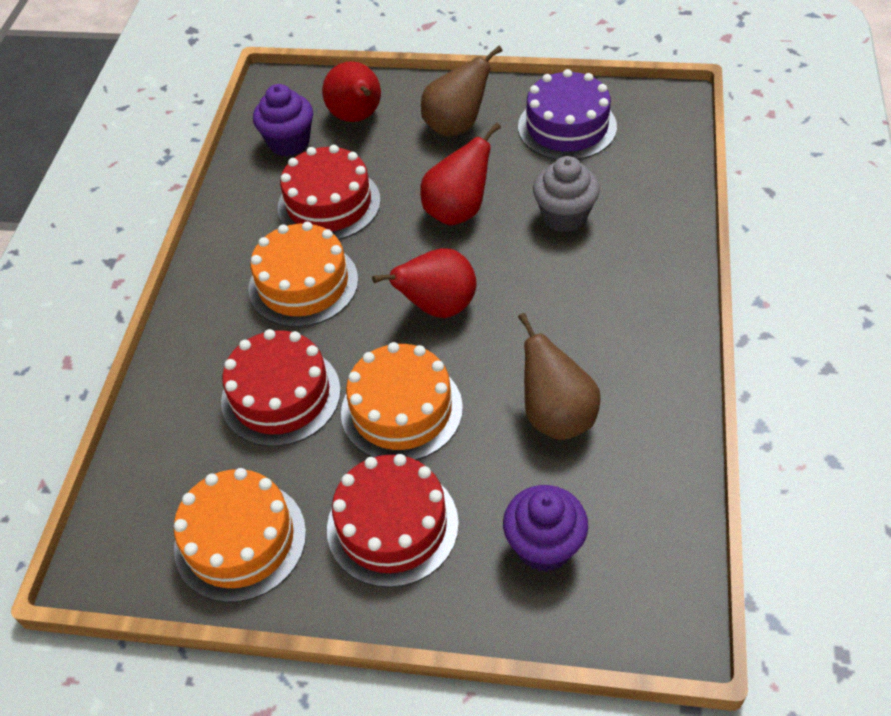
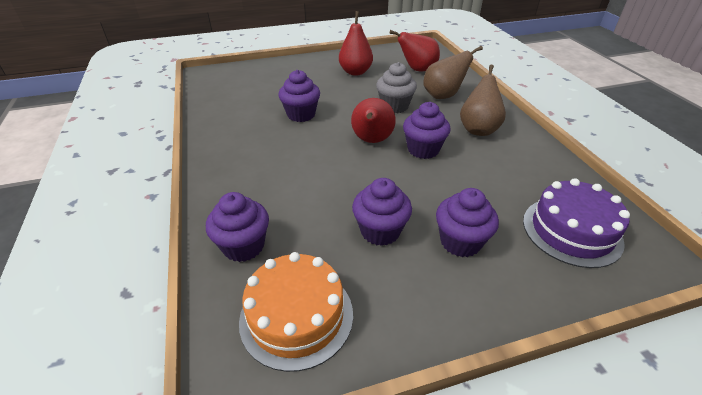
orange cake: [174,468,306,603] [249,222,358,327] [341,342,463,460] = 3 -> [239,252,353,372] = 1
purple cupcake: [253,84,313,156] [503,485,588,572] = 2 -> [206,192,269,262] [278,70,320,122] [352,178,412,246] [403,102,450,159] [436,188,499,257] = 5
red cake: [221,329,341,447] [278,145,381,240] [327,454,459,588] = 3 -> none = 0

